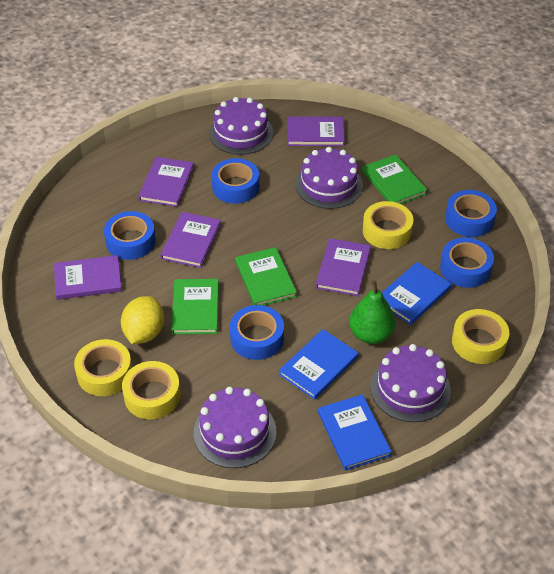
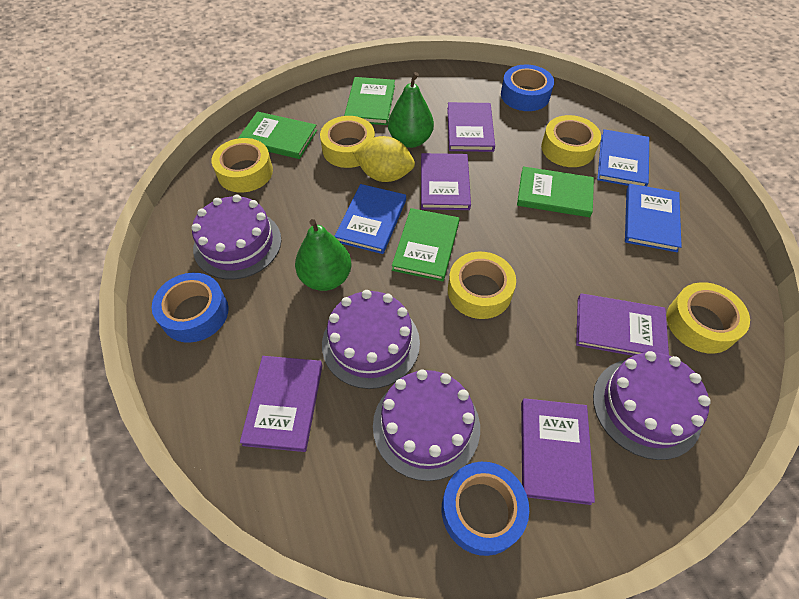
blue tape: [104,211,156,260] [211,158,259,204] [230,305,284,360] [440,237,494,288] [445,190,497,237] = 5 -> [152,273,228,343] [442,462,529,556] [501,65,554,111] = 3
green book: [171,279,219,334] [235,247,297,306] [362,154,427,204] = 3 -> [238,111,317,159] [344,77,395,125] [392,208,459,281] [517,166,594,217] = 4
green pear: [349,280,396,344] = 1 -> [295,219,351,291] [388,72,434,148] = 2
yellow tape: [74,339,132,396] [122,361,180,419] [362,201,413,249] [452,309,509,364] = 4 -> [212,138,273,193] [320,116,375,168] [448,252,516,319] [541,115,601,167] [667,282,750,353] = 5

